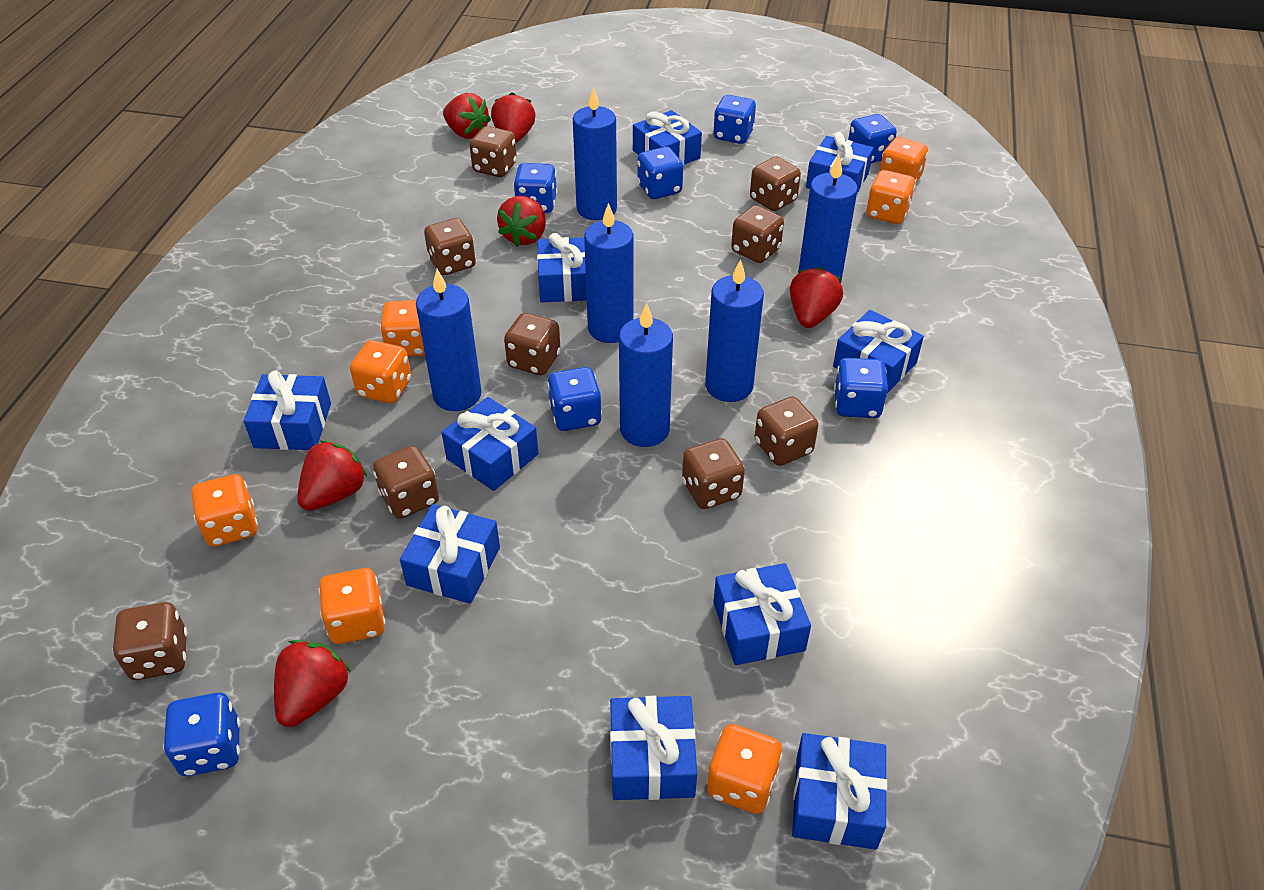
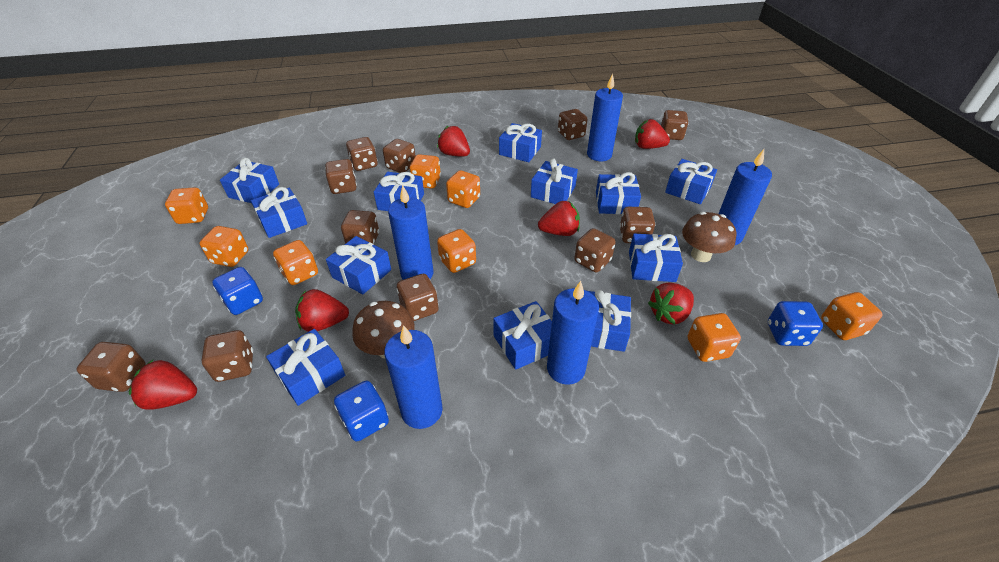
blue candle: [416,269,481,411] [573,87,617,220] [584,203,634,343] [619,303,673,447] [705,259,764,402] [798,155,858,283] = 6 -> [384,325,443,429] [388,185,434,280] [547,281,599,385] [587,74,623,161] [718,149,772,245] = 5
blue dice: [163,693,240,776] [513,163,557,213] [547,367,602,431] [637,147,683,199] [713,95,756,144] [834,358,888,418] [848,114,897,163] = 7 -> [212,267,263,315] [334,381,389,441] [768,301,823,346] = 3
blue gift: [243,370,331,450] [400,504,500,604] [442,397,539,491] [537,233,587,302] [610,696,697,800] [633,110,702,165] [713,563,811,665] [792,733,887,850] [806,132,873,193] [833,310,924,393] = 10 -> [220,158,279,203] [251,187,307,238] [266,329,345,406] [326,236,391,294] [374,172,424,211] [493,301,552,370] [499,123,542,162] [531,158,578,204] [588,290,631,352] [596,172,641,214] [629,233,683,282] [665,159,717,204] = 12
brown dice: [113,602,187,680] [373,446,439,519] [424,218,476,275] [469,126,517,177] [504,313,561,375] [682,438,745,509] [731,205,784,263] [750,157,801,211] [755,396,818,466] = 9 -> [77,342,146,392] [201,330,253,382] [325,159,357,194] [341,210,379,244] [346,137,378,171] [383,139,415,173] [397,274,439,321] [558,109,587,140] [575,228,616,273] [619,207,655,243] [661,110,689,140] = 11
brown mushroom: none = 0 -> [352,301,415,359] [682,212,736,262] = 2
orange dice: [191,474,258,547] [319,568,385,644] [350,340,411,403] [380,300,425,357] [707,724,782,814] [866,170,915,224] [879,137,928,184] = 7 -> [165,187,208,224] [200,226,249,267] [273,240,318,285] [409,154,441,189] [437,229,476,273] [446,170,480,208] [688,313,741,362] [821,292,883,340] = 8

